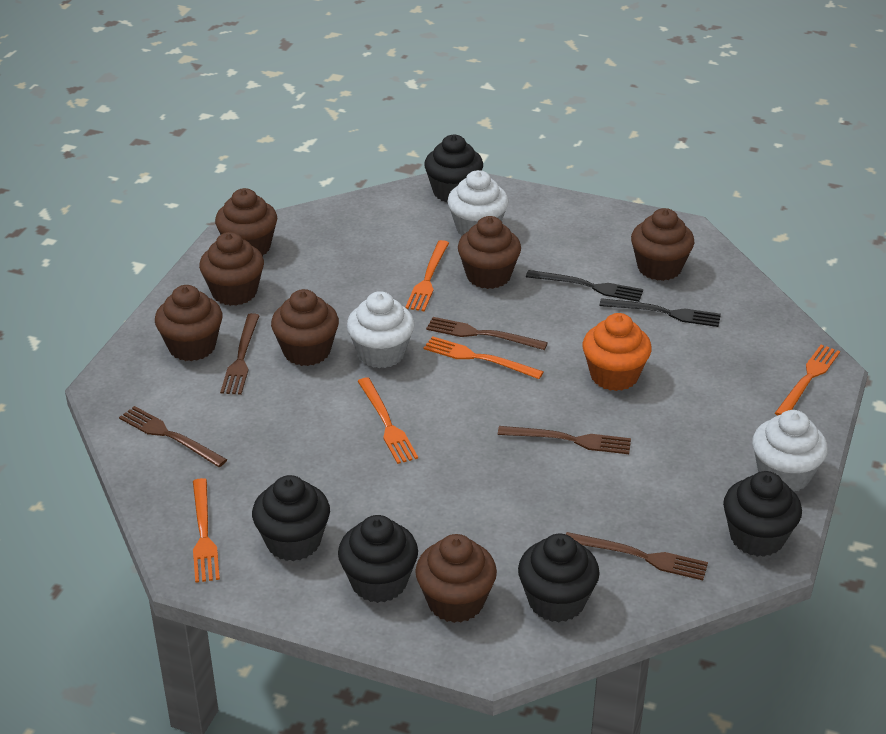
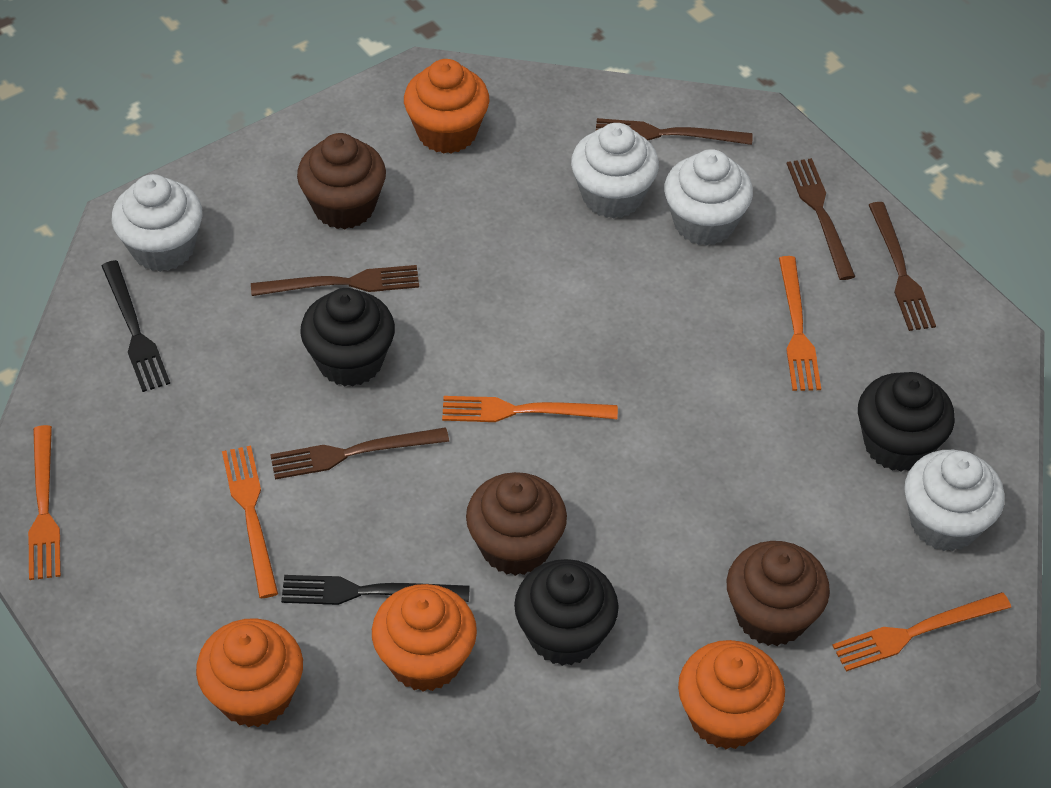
black cupcake: [252,475,330,561] [338,515,418,603] [424,135,483,202] [518,534,600,622] [723,471,802,557] = 5 -> [300,288,395,387] [514,559,619,666] [858,372,955,471] = 3
brown cupcake: [155,285,222,361] [199,232,264,306] [215,188,277,256] [271,289,339,366] [415,534,497,623] [458,216,521,289] [631,208,694,281] = 7 -> [297,133,386,229] [466,472,567,576] [727,541,830,646] = 3
orange cupcake: [583,313,652,391] = 1 -> [196,618,303,727] [372,584,477,692] [404,59,489,154] [678,640,785,749] = 4
white cupcake: [347,291,415,368] [448,170,509,236] [752,410,828,491] = 3 -> [112,174,202,272] [571,123,659,218] [664,149,753,246] [904,450,1005,551] = 4

